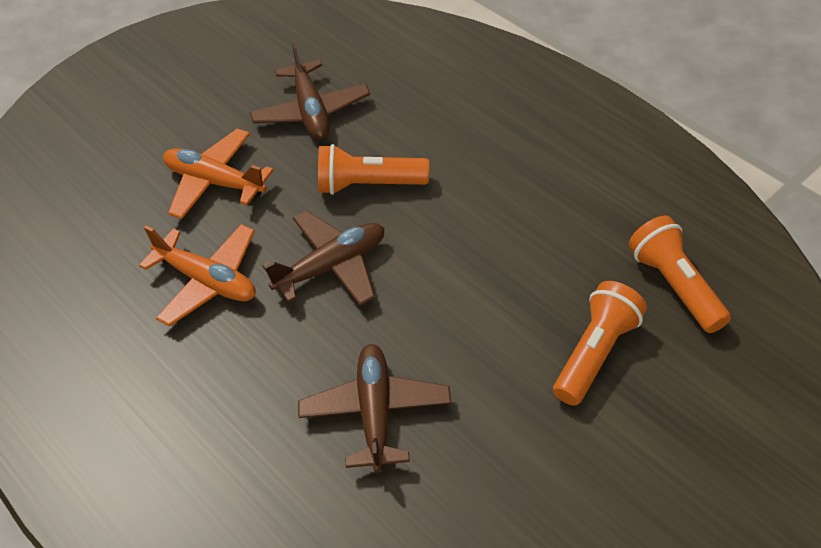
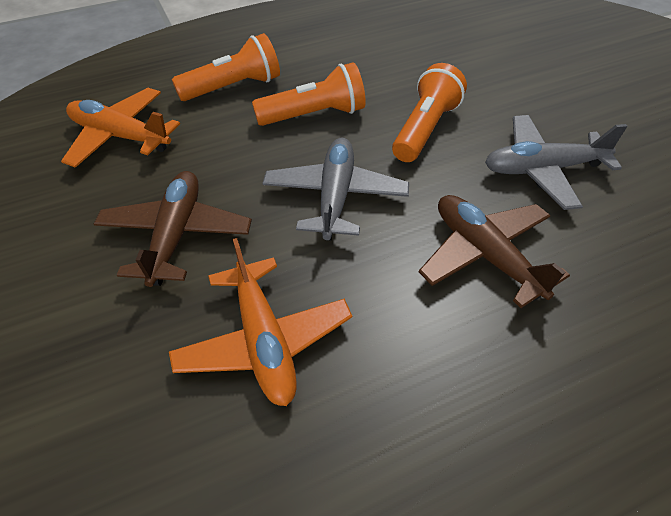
brown plane: [250,43,370,140] [262,211,384,306] [298,344,451,473] = 3 -> [94,171,252,287] [419,195,570,308] = 2
grey plane: none = 0 -> [262,138,409,241] [485,115,627,210] = 2

